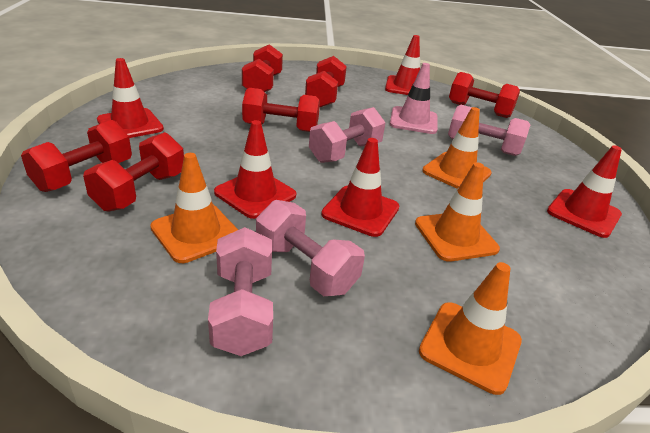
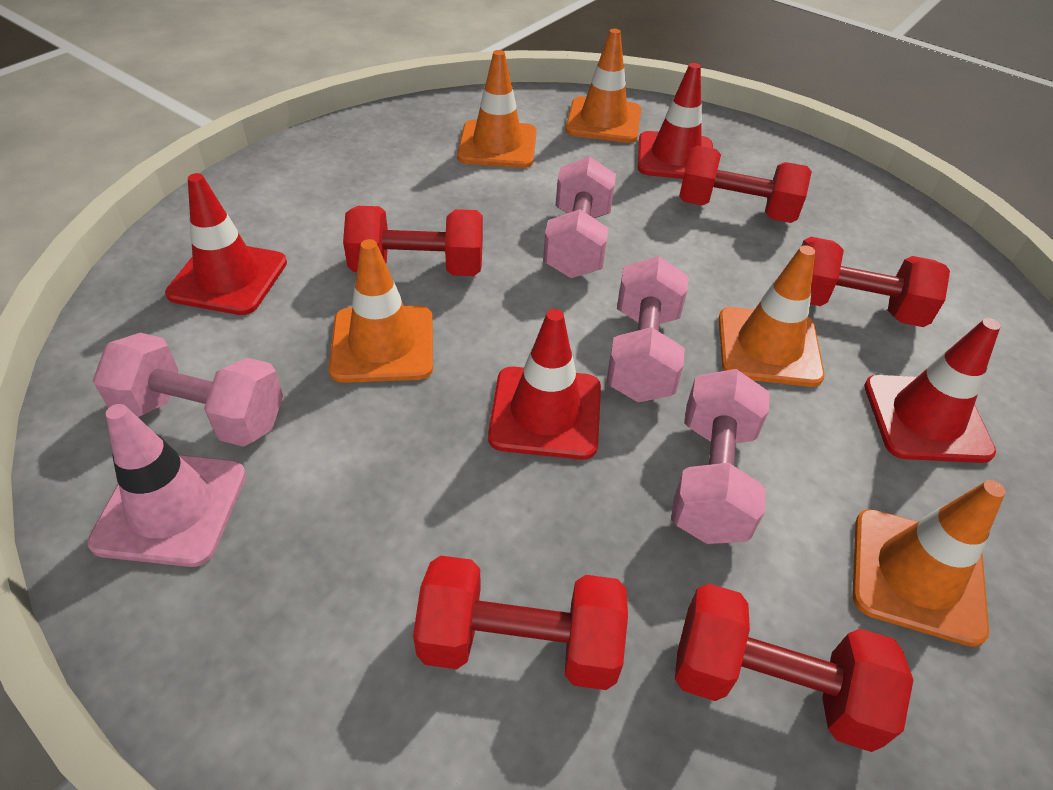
orange traffic cone: [150,153,238,263] [415,162,500,262] [419,262,522,395] [422,107,492,189] = 4 -> [329,239,433,383] [457,50,537,168] [565,29,641,143] [718,245,825,387] [852,480,1006,647] = 5
red dumbbell: [21,120,132,192] [83,132,184,212] [242,44,283,92] [242,88,320,132] [305,56,347,107] [449,72,520,118] = 6 -> [343,206,483,276] [413,556,628,690] [675,583,913,752] [679,146,812,223] [802,237,950,327] = 5
red traffic cone: [97,58,164,138] [214,120,296,219] [321,138,399,237] [385,35,420,95] [547,146,622,238] = 5 -> [165,173,287,315] [488,309,601,460] [638,63,713,179] [864,318,1000,463] = 4

